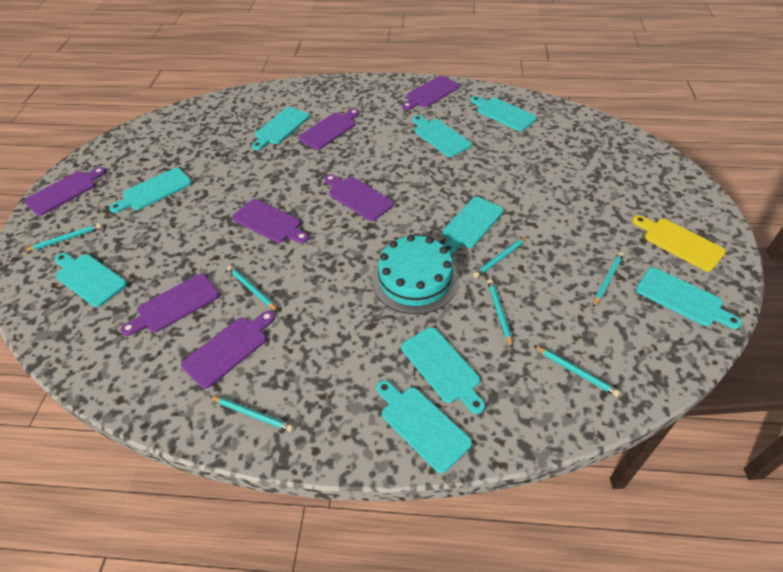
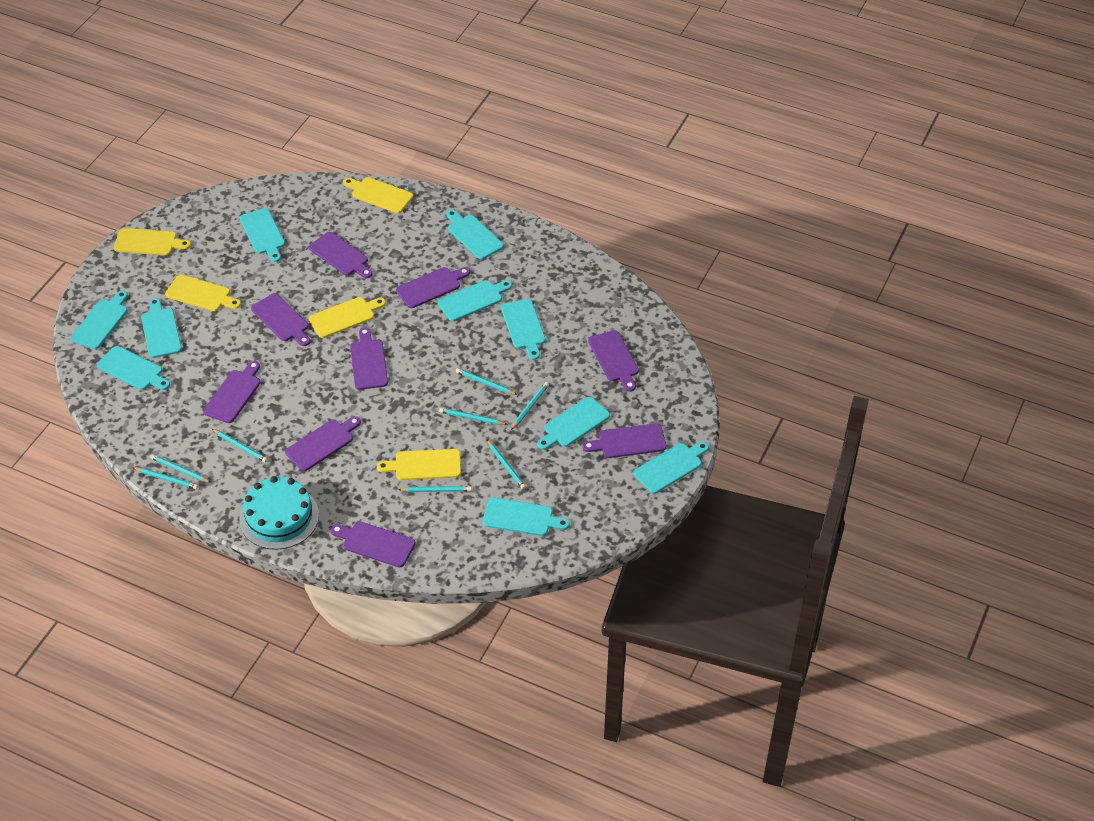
purple cutting board: [24,167,106,216] [121,274,219,336] [181,311,275,389] [232,199,309,243] [298,109,360,150] [324,174,394,221] [402,76,460,110] = 7 -> [203,361,261,423] [251,293,310,346] [285,416,361,471] [309,232,373,278] [330,521,416,567] [350,328,388,390] [396,267,470,308] [583,423,667,458] [588,330,639,392] = 9
turquoise cutting board: [55,253,127,307] [109,168,192,213] [252,107,310,150] [376,380,472,473] [401,327,485,414] [412,115,471,157] [442,197,504,255] [470,96,537,131] [636,267,742,329] = 9 -> [71,291,128,349] [97,346,170,390] [141,298,182,358] [240,208,285,262] [438,280,512,321] [446,210,504,259] [483,498,569,536] [501,299,546,360] [537,397,610,450] [634,442,709,494] = 10
turquoise pencil: [24,223,102,251] [210,396,294,432] [228,266,278,311] [473,236,528,278] [487,279,513,348] [534,346,620,397] [593,252,624,307] = 7 -> [132,467,198,489] [150,454,212,483] [212,429,268,462] [398,486,472,492] [439,408,507,425] [456,368,518,395] [487,440,526,489] [511,382,549,430] = 8
yellow cutting board: [632,215,726,271] = 1 -> [114,228,191,255] [165,274,241,311] [309,297,386,338] [343,177,413,213] [377,449,461,480] = 5

